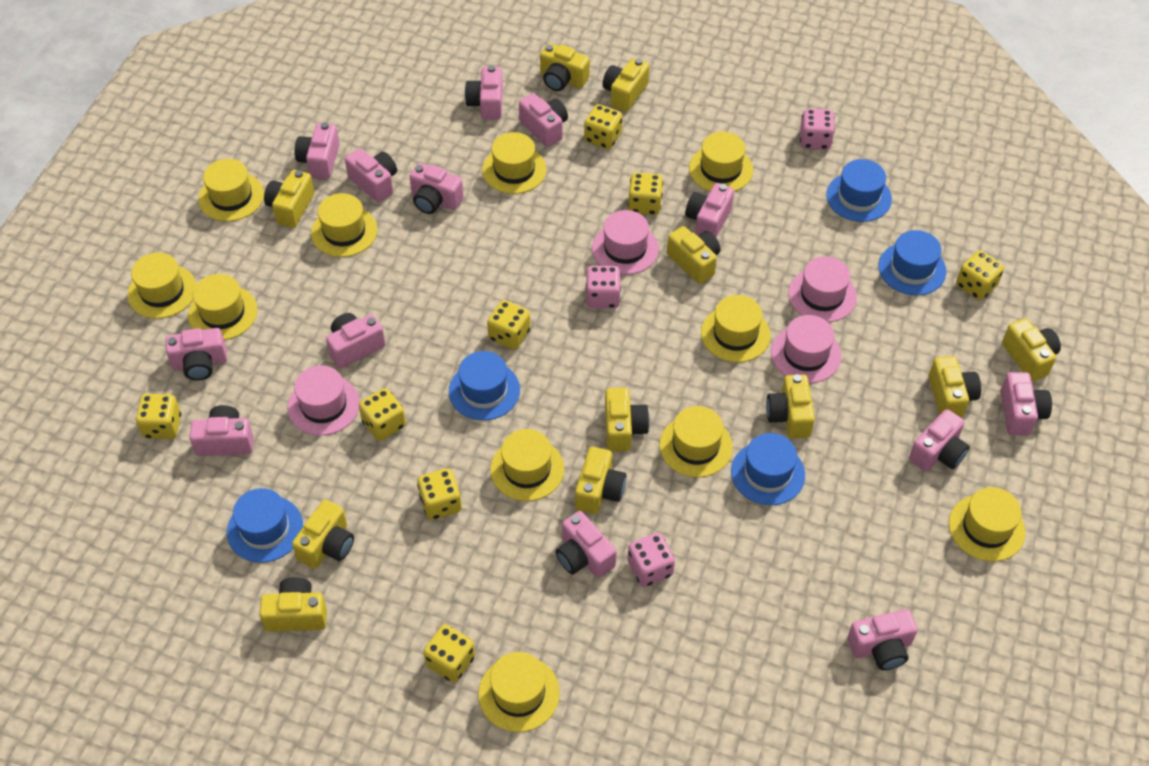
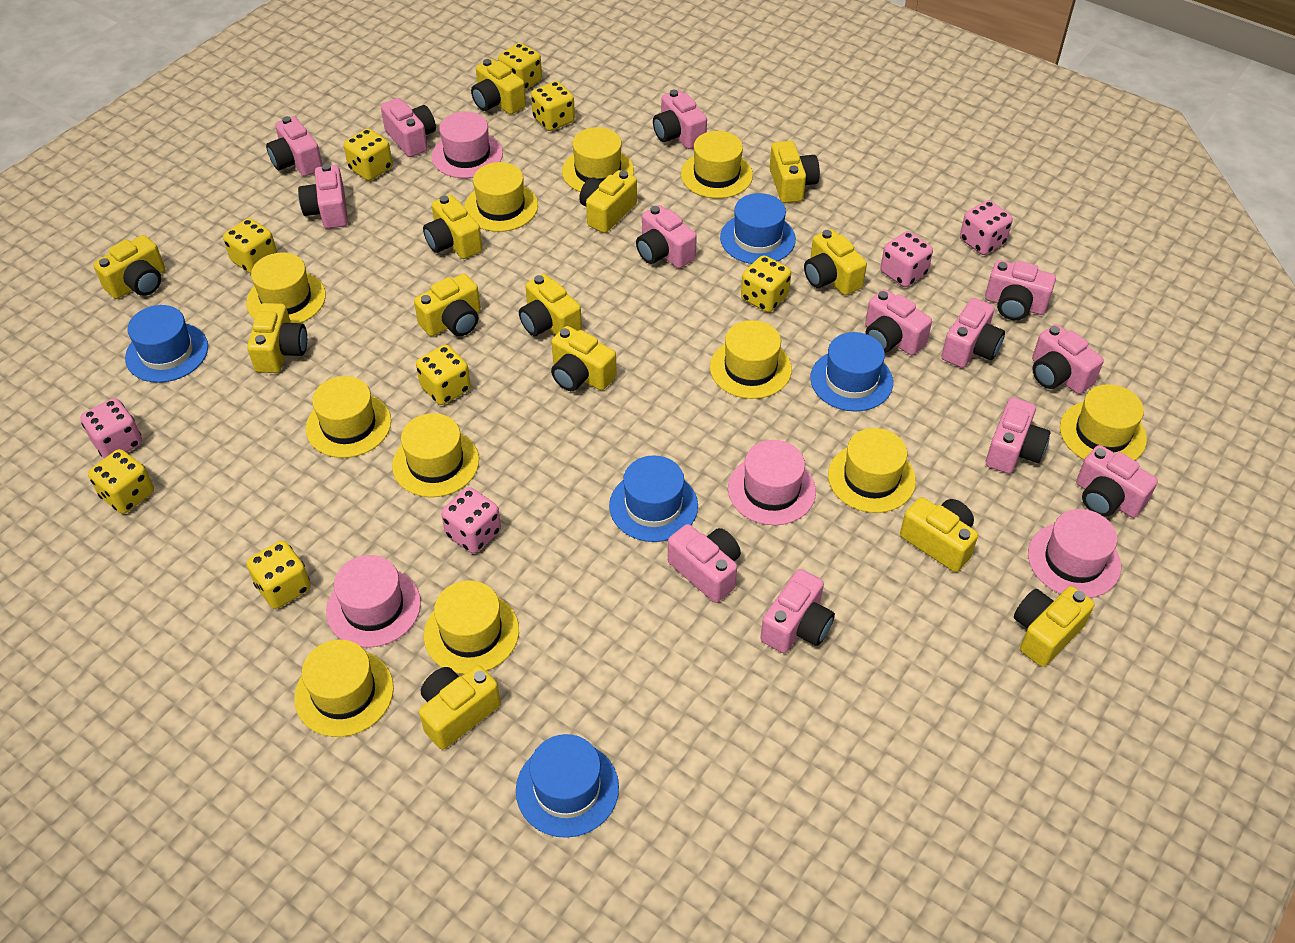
pink dice: [586,266,621,308] [628,533,675,587] [800,109,835,150] = 3 -> [80,398,142,458] [441,487,501,553] [880,231,933,287] [960,200,1013,255] = 4
yellow camera: [259,577,327,632] [264,170,314,228] [292,500,354,569] [540,43,590,91] [575,447,626,514] [603,58,649,112] [605,388,650,452] [667,226,720,284] [766,374,815,438] [929,356,981,418] [1002,318,1061,381] = 11 -> [93,235,165,299] [247,303,307,373] [414,273,481,336] [419,665,501,749] [423,195,482,259] [471,59,526,115] [519,274,582,336] [551,326,617,391] [579,170,637,233] [770,141,820,203] [804,229,867,295] [900,497,978,572] [1014,586,1095,667] = 13

